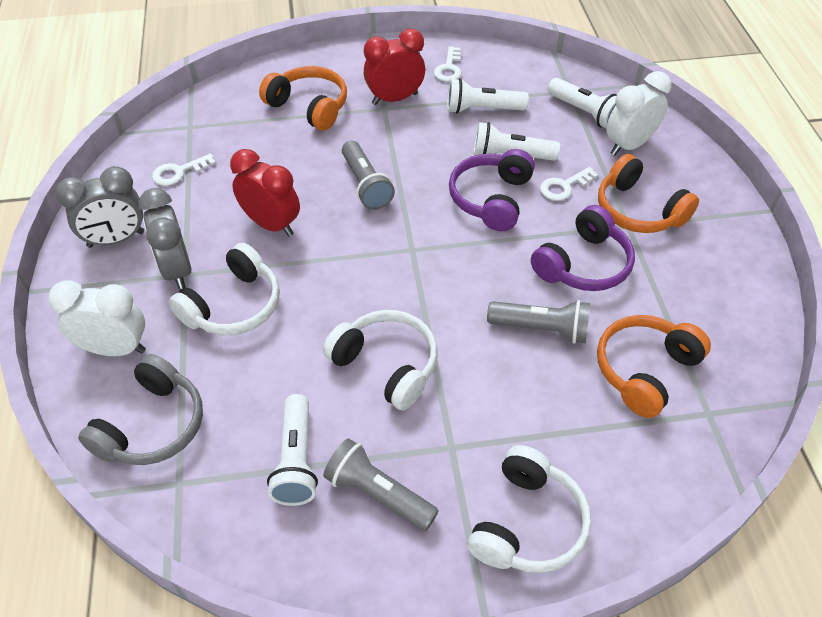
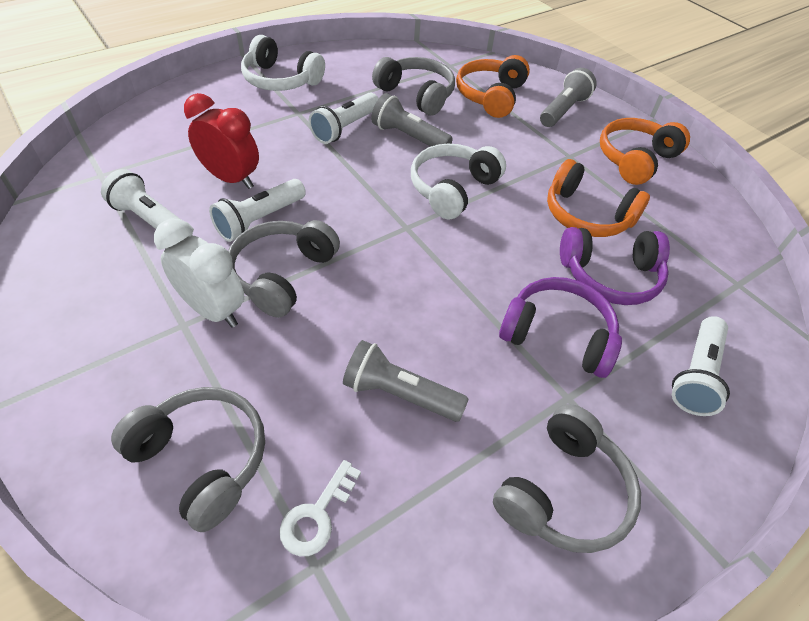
grey clock: [56,166,144,248] [138,188,192,290] = 2 -> none = 0
grey headphones: [78,354,203,465] = 1 -> [111,387,265,532] [228,220,340,318] [372,57,455,116] [493,404,641,553] = 4
red clock: [230,149,300,236] [364,29,425,105] = 2 -> [184,93,259,189] = 1
white clock: [48,280,146,356] [607,71,671,155] = 2 -> [154,219,244,328] = 1
white headphones: [169,243,280,335] [323,310,438,410] [467,445,591,573] = 3 -> [241,35,325,91] [411,144,506,220] = 2
white key: [152,154,216,186] [434,46,461,82] [540,167,598,201] = 3 -> [280,460,361,556] = 1

